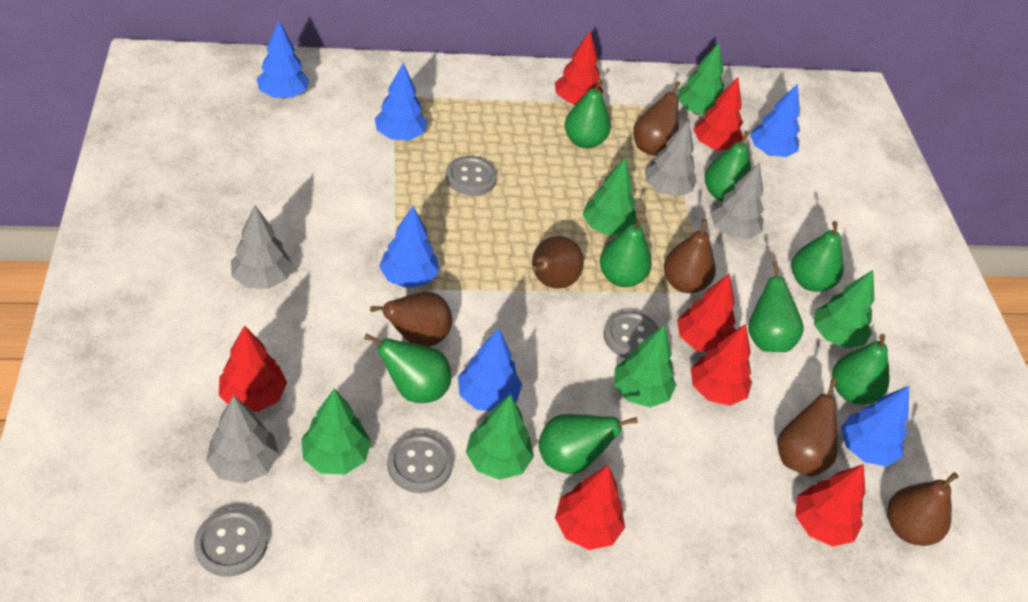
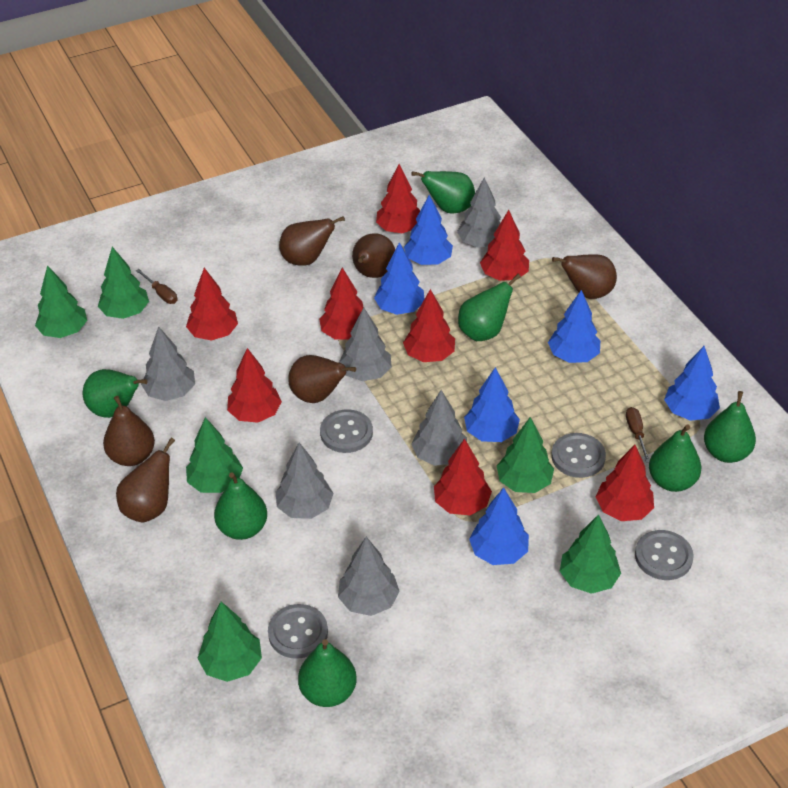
brown screwdriver: none = 0 -> [136,269,177,304] [626,407,650,462] = 2
green pear: [364,334,451,403] [539,414,638,474] [565,80,611,148] [600,218,652,287] [705,131,751,201] [748,260,804,352] [792,221,844,292] [832,334,890,405] = 8 -> [83,369,148,418] [214,472,267,540] [298,639,357,707] [412,171,475,214] [458,274,521,341] [649,424,701,492] [704,391,756,463] = 7
grey tree: [206,396,279,484] [231,205,293,289] [645,120,697,197] [710,162,764,239] = 4 -> [141,326,195,401] [275,443,334,519] [338,537,400,616] [339,307,392,381] [411,390,467,466] [457,178,501,248] = 6
red tree: [219,325,287,412] [555,31,603,105] [555,465,625,550] [677,273,736,352] [691,324,752,406] [693,77,743,150] [795,464,865,547] = 7 -> [186,268,238,341] [227,348,282,423] [319,267,363,340] [376,164,420,233] [403,289,455,362] [434,438,492,515] [480,210,529,281] [596,445,654,521] = 8

